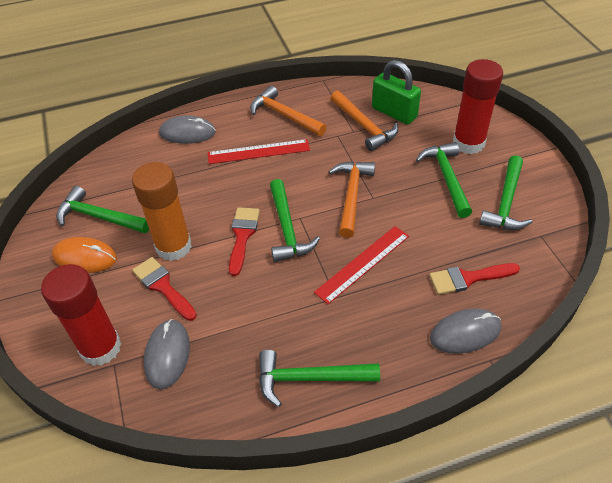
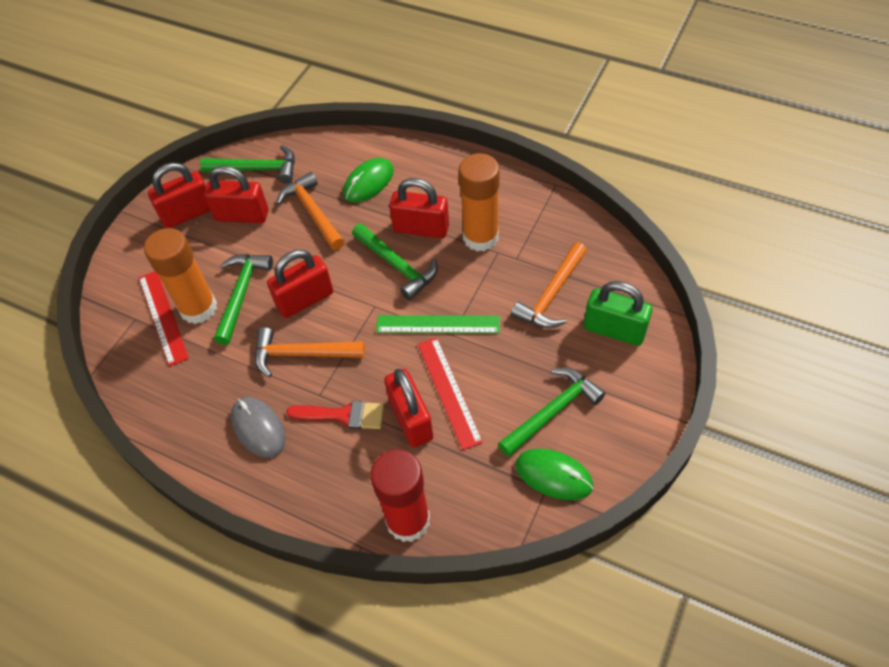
green hammer: [56,186,149,233] [259,350,380,407] [270,179,320,262] [416,142,472,218] [479,155,532,230] = 5 -> [200,145,295,183] [214,254,273,345] [352,223,438,300] [498,368,605,457] = 4
green mouse: none = 0 -> [343,158,394,202] [515,449,593,500] = 2
green ruler: none = 0 -> [376,315,500,333] = 1
grey mouse: [144,319,190,390] [159,115,216,144] [430,308,501,354] = 3 -> [231,397,286,458] = 1
orange glue stick: [132,162,192,261] = 1 -> [144,228,217,324] [459,153,500,252] = 2
orange mouse: [52,237,117,273] = 1 -> none = 0
red brush: [132,257,197,321] [229,207,260,276] [429,263,520,295] = 3 -> [286,401,384,429] = 1
red glue stick: [41,264,121,366] [453,59,503,154] = 2 -> [370,449,430,542] = 1
red padlock: none = 0 -> [148,163,210,228] [204,166,268,223] [267,250,333,318] [384,369,433,448] [389,178,449,238] = 5

